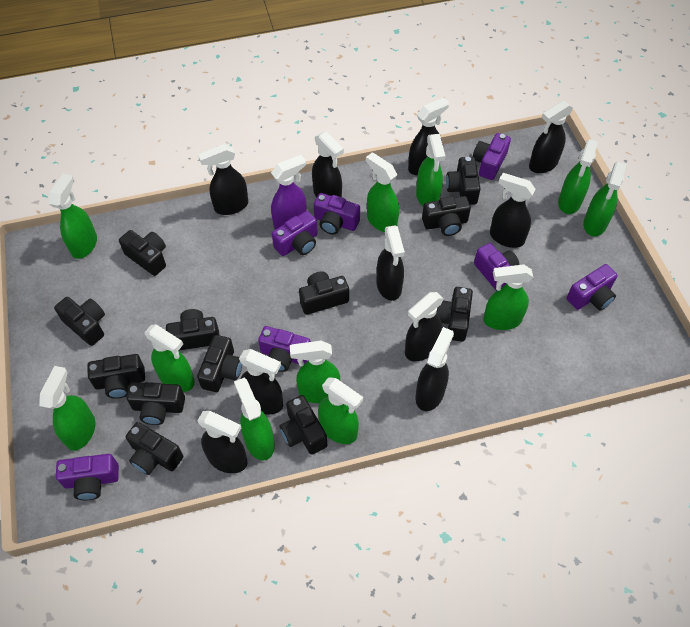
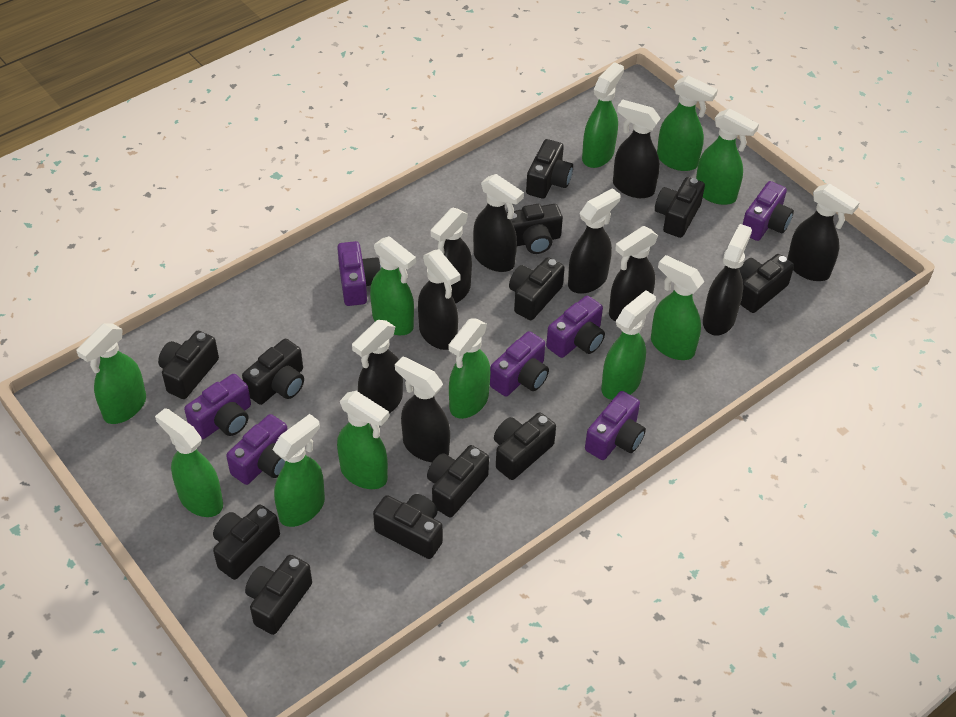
purple spray bottle: [271,155,307,230] = 1 -> none = 0

